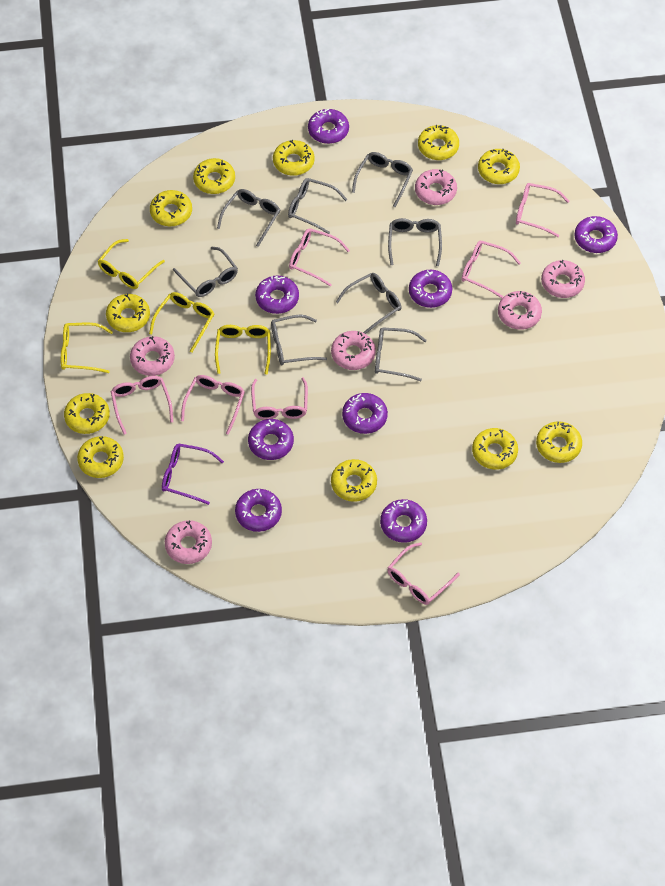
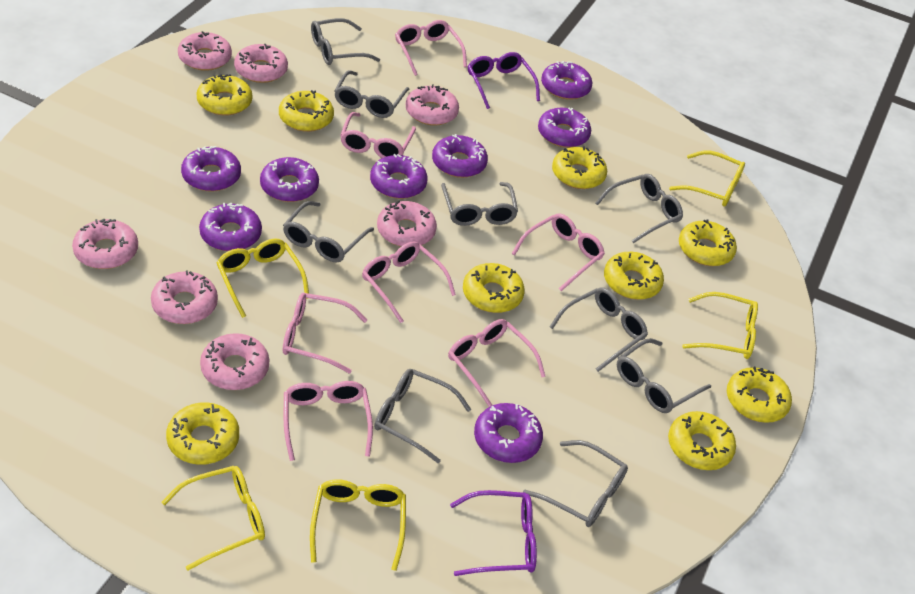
grey glasses: [173,247,238,297] [217,189,280,247] [271,315,327,365] [288,178,347,234] [336,273,402,334] [352,152,413,207] [375,327,427,381] [388,218,442,266] = 8 -> [283,201,374,263] [311,18,380,65] [334,70,409,118] [374,369,471,463] [441,182,518,226] [523,440,628,527] [549,287,648,372] [596,174,683,243] [617,338,711,413] = 9
pink donut: [130,336,175,376] [165,520,212,564] [331,331,376,370] [415,169,457,205] [498,291,542,330] [541,260,585,298] = 6 -> [72,219,138,269] [151,270,218,324] [178,31,232,71] [200,333,269,390] [234,44,288,83] [377,200,437,247] [406,84,459,126] = 7
purple glasses: [162,444,224,505] = 1 -> [450,490,537,576] [468,52,540,109] = 2
yellow donut: [64,393,110,434] [77,436,124,478] [106,294,150,332] [150,190,192,226] [193,158,235,194] [273,140,315,176] [331,459,377,502] [418,125,459,160] [472,428,518,470] [478,149,520,184] [536,421,582,463] = 11 -> [166,402,239,465] [196,74,252,116] [279,90,334,132] [463,263,525,313] [552,146,607,189] [604,252,664,300] [668,411,736,470] [679,219,737,266] [727,367,792,423] = 9
yellow glasses: [61,323,113,373] [98,239,165,289] [149,292,214,353] [215,325,271,374] = 4 -> [161,466,265,571] [216,238,309,318] [310,479,406,571] [669,150,745,207] [682,292,758,359] = 5

